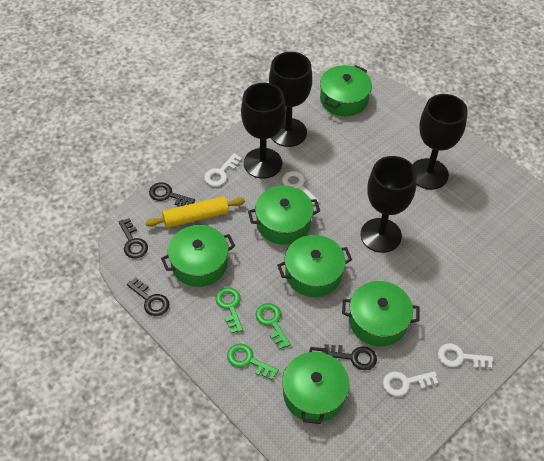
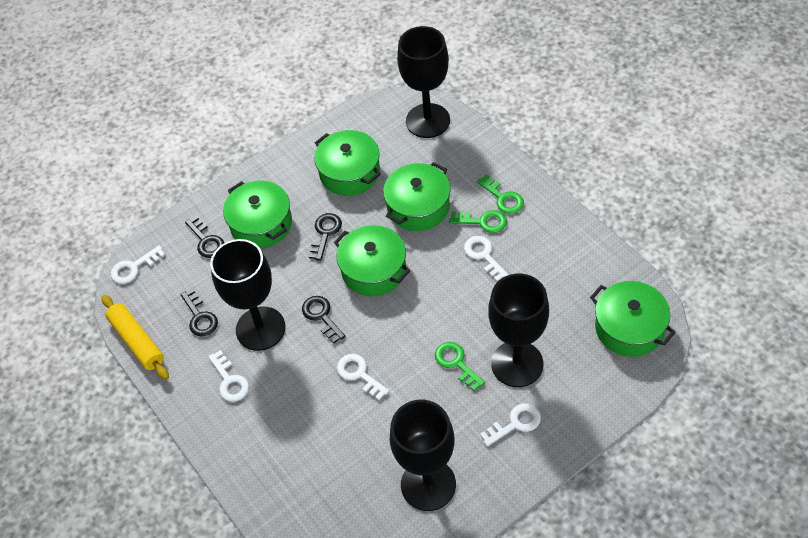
green pot: [161,225,235,287] [248,186,320,245] [277,235,352,297] [282,347,349,424] [320,65,372,116] [342,281,420,346] = 6 -> [223,181,292,248] [314,130,381,196] [334,225,410,296] [383,162,451,231] [590,281,676,357] = 5
white key: [204,153,242,187] [282,171,319,204] [383,371,438,396] [438,343,493,368] = 4 -> [111,246,165,284] [208,350,249,402] [337,354,389,400] [464,236,508,281] [480,403,541,447] = 5

